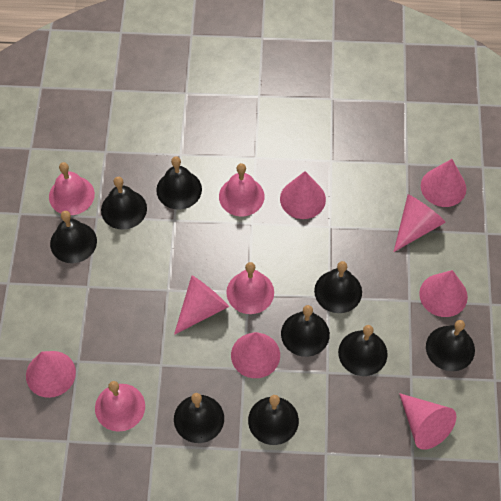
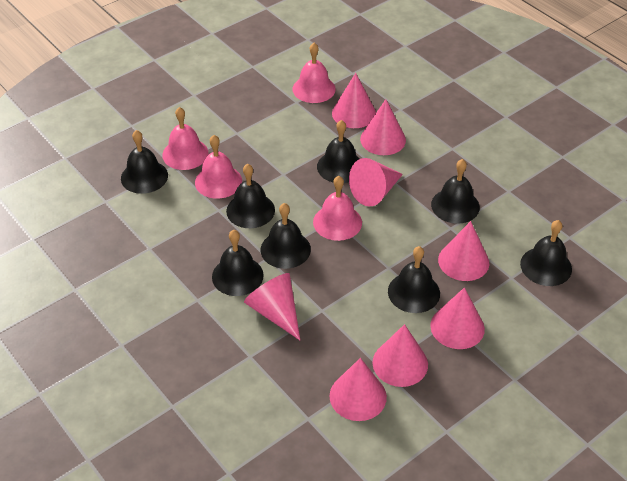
black bell: [50,211,97,263] [101,177,147,230] [156,156,202,210] [174,393,224,443] [248,395,299,445] [281,305,330,357] [314,261,362,313] [338,325,388,376] [426,320,475,371] = 9 -> [121,130,168,194] [212,230,264,296] [226,164,275,228] [261,203,311,269] [317,120,360,183] [388,246,440,313] [431,159,480,224] [520,220,572,286] = 8

